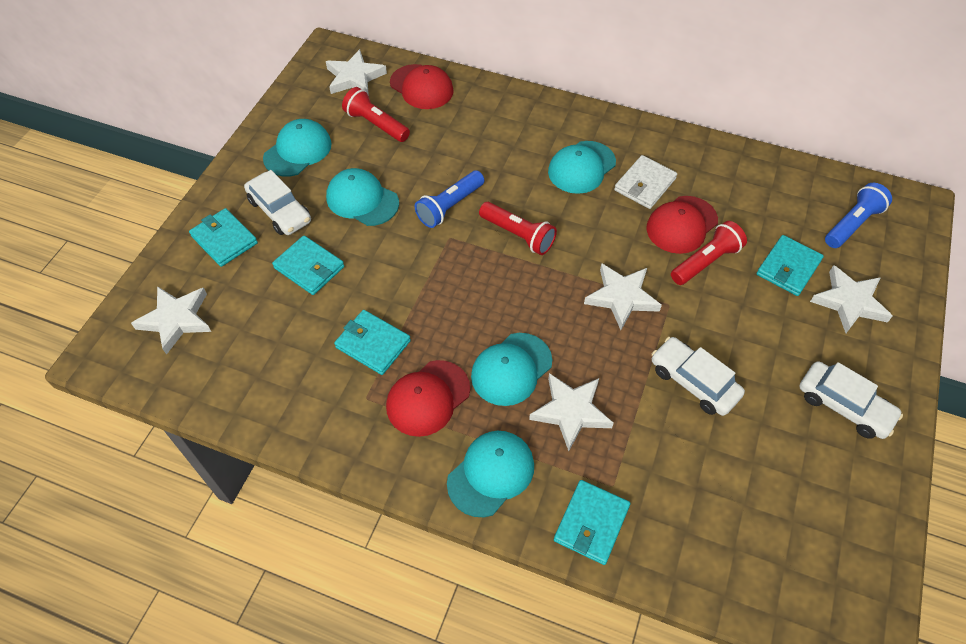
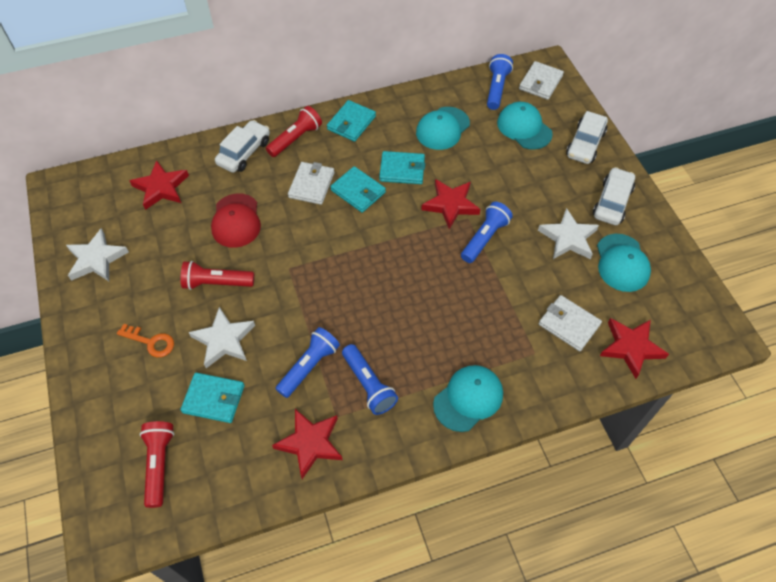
blue flashlight: [415,171,484,228] [825,183,892,248] = 2 -> [276,327,340,398] [342,344,398,415] [461,202,513,263] [487,54,513,110] = 4
orange key: none = 0 -> [117,324,174,357] = 1
red cap: [386,360,470,437] [390,64,454,109] [646,196,718,254] = 3 -> [211,193,261,248] = 1
red star: none = 0 -> [130,160,189,210] [272,409,343,479] [421,179,480,229] [600,318,669,379] = 4
turquoise cap: [263,119,332,177] [326,168,399,226] [447,431,534,517] [471,333,552,406] [548,141,616,194] = 5 -> [416,107,470,150] [433,365,503,432] [497,102,553,150] [597,234,651,292] = 4
turquoise wallet: [189,208,258,267] [272,235,344,295] [334,310,411,375] [554,480,630,565] [757,235,824,296] = 5 -> [181,373,244,423] [327,100,376,142] [330,166,386,213] [379,151,425,184] = 4
white star: [131,286,211,355] [326,49,387,96] [529,373,613,451] [584,263,662,330] [810,265,892,333] = 5 -> [66,228,129,281] [189,307,255,368] [538,208,599,259] = 3
white wallet: [614,155,677,209] = 1 -> [288,162,335,205] [519,61,564,100] [539,295,602,351] = 3

